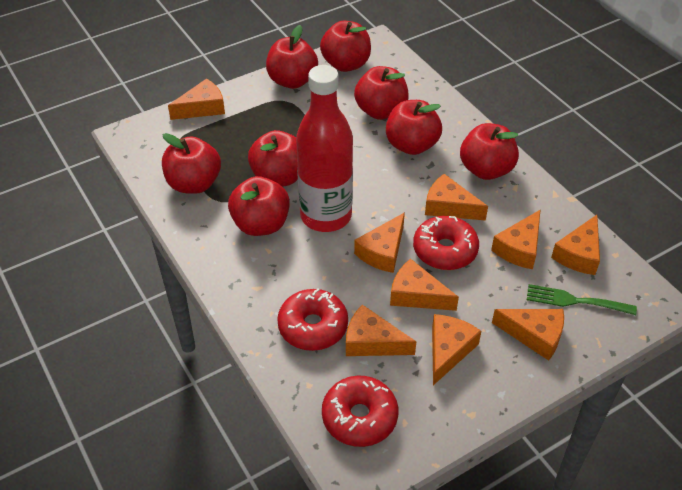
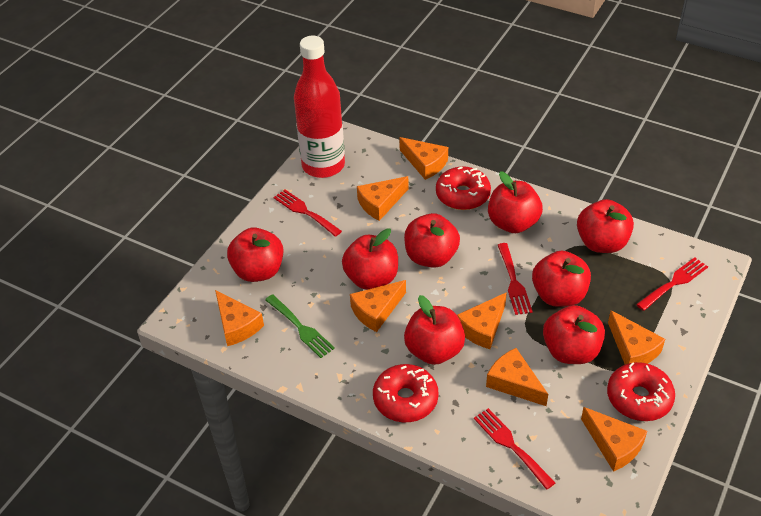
orange cheese: [168,78,225,120] [346,305,416,356] [354,213,405,273] [390,259,459,311] [425,174,488,221] [432,314,481,385] [491,209,541,269] [492,309,564,361] [551,215,600,275] = 9 -> [215,290,264,346] [350,280,406,332] [357,176,409,221] [399,137,448,180] [457,292,507,349] [486,348,548,406] [581,407,647,472] [608,310,665,364] = 8
red fork: none = 0 -> [273,189,342,237] [474,408,555,490] [498,243,533,315] [636,257,708,311] = 4

